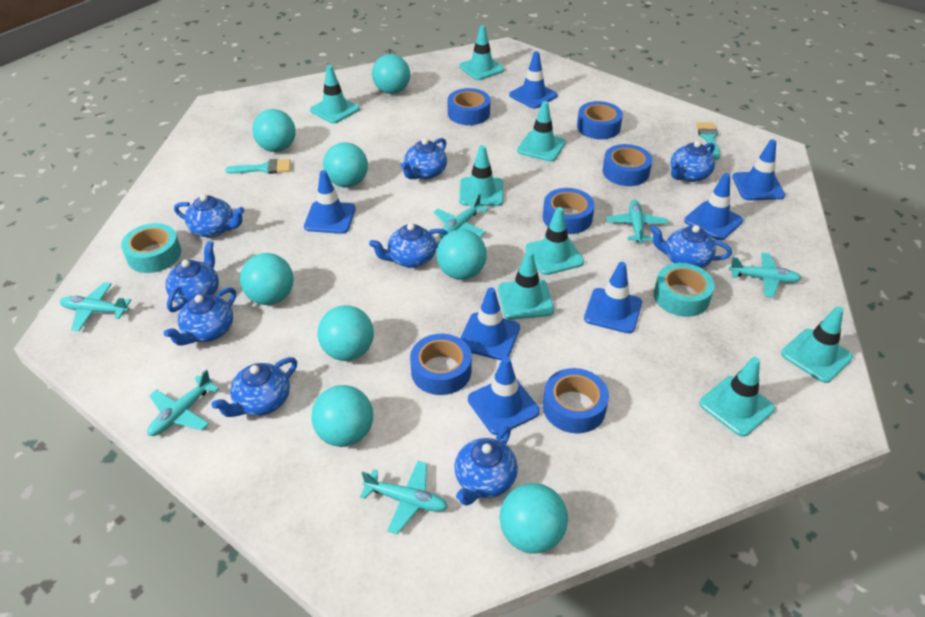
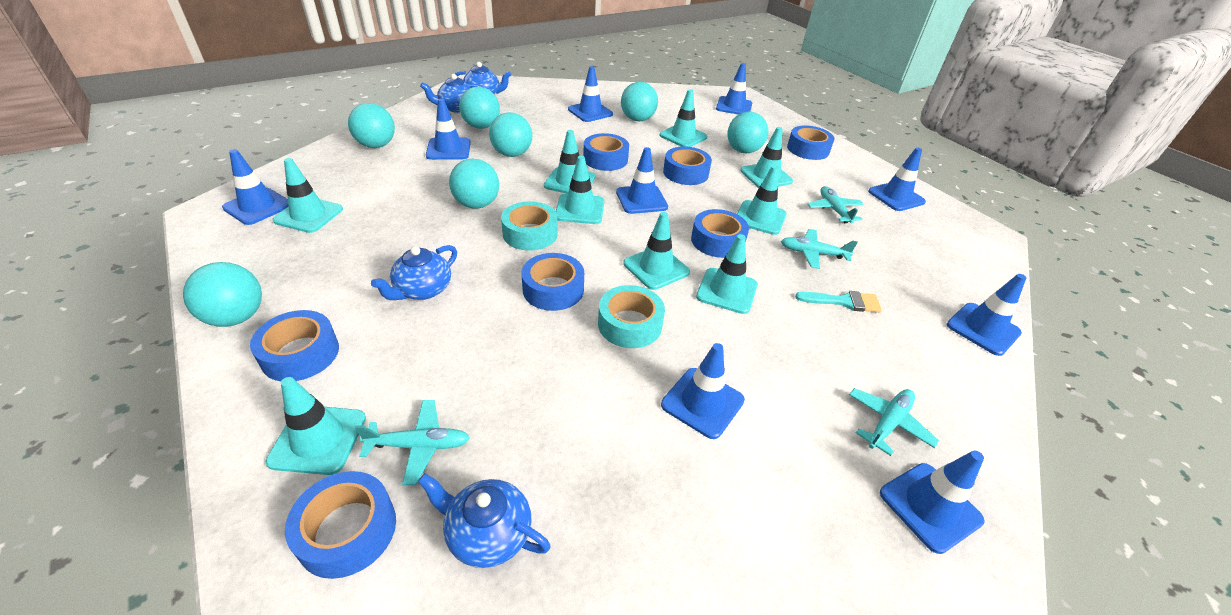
blue tape: [410,334,472,395] [448,88,490,125] [543,188,595,234] [543,368,609,433] [577,101,623,139] [602,144,652,186] = 6 -> [250,310,339,381] [285,471,396,579] [521,253,584,311] [583,133,629,171] [663,146,712,185] [691,209,749,258] [787,125,834,160] = 7
blue teapot: [164,287,236,346] [165,241,219,312] [174,194,245,238] [212,357,297,417] [369,223,448,267] [401,138,447,179] [454,426,518,506] [650,225,732,268] [670,141,715,182] = 9 -> [371,245,457,300] [418,473,551,568] [420,74,483,113] [455,62,511,94] = 4
blue traffic cone: [304,170,356,234] [460,287,520,360] [468,356,540,435] [509,51,558,109] [584,262,642,333] [684,173,743,240] [732,139,785,200] = 7 -> [222,149,288,225] [426,98,471,160] [568,66,613,122] [616,147,668,214] [661,343,745,439] [716,63,752,115] [868,148,926,211] [880,451,984,554] [947,274,1026,356] = 9
turquoise ball: [240,253,293,305] [252,109,296,152] [311,385,373,447] [318,305,374,361] [323,142,368,187] [372,54,410,94] [436,229,487,280] [499,483,568,554] = 8 -> [183,262,262,327] [348,103,395,148] [449,159,499,209] [459,87,500,129] [489,112,532,157] [621,82,658,121] [727,112,768,153] = 7
turquoise brush: [225,159,291,174] [696,123,720,160] = 2 -> [795,291,882,312] = 1
turquoise plane: [60,282,131,331] [147,369,219,436] [360,461,448,534] [433,193,488,238] [606,200,668,243] [729,252,802,298] = 6 -> [355,400,470,485] [781,229,858,269] [807,186,864,224] [849,388,939,456] = 4
turquoise traffic cone: [310,65,360,124] [459,25,504,80] [459,145,503,206] [498,251,554,320] [517,101,566,162] [526,207,584,275] [699,357,775,437] [781,307,853,383] = 8 -> [266,377,366,475] [273,158,343,233] [544,130,596,193] [556,156,604,224] [623,212,690,290] [659,89,707,147] [696,234,758,314] [737,166,787,235] [740,127,793,188] = 9

